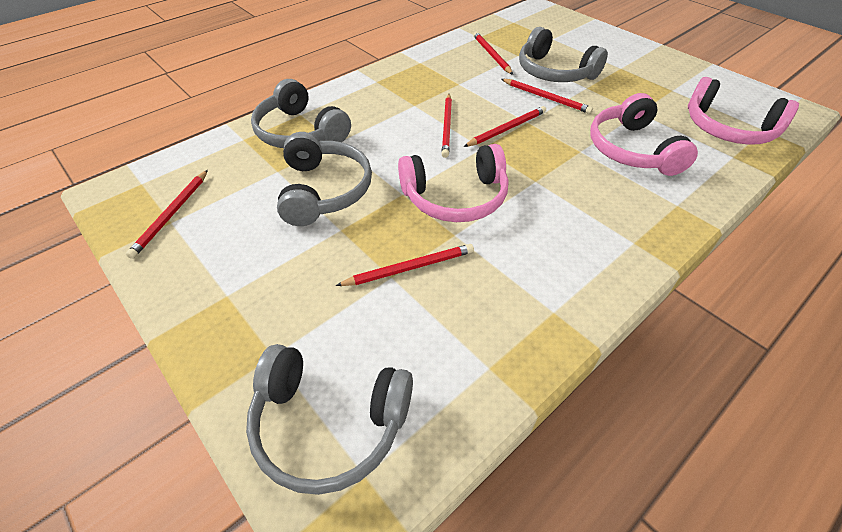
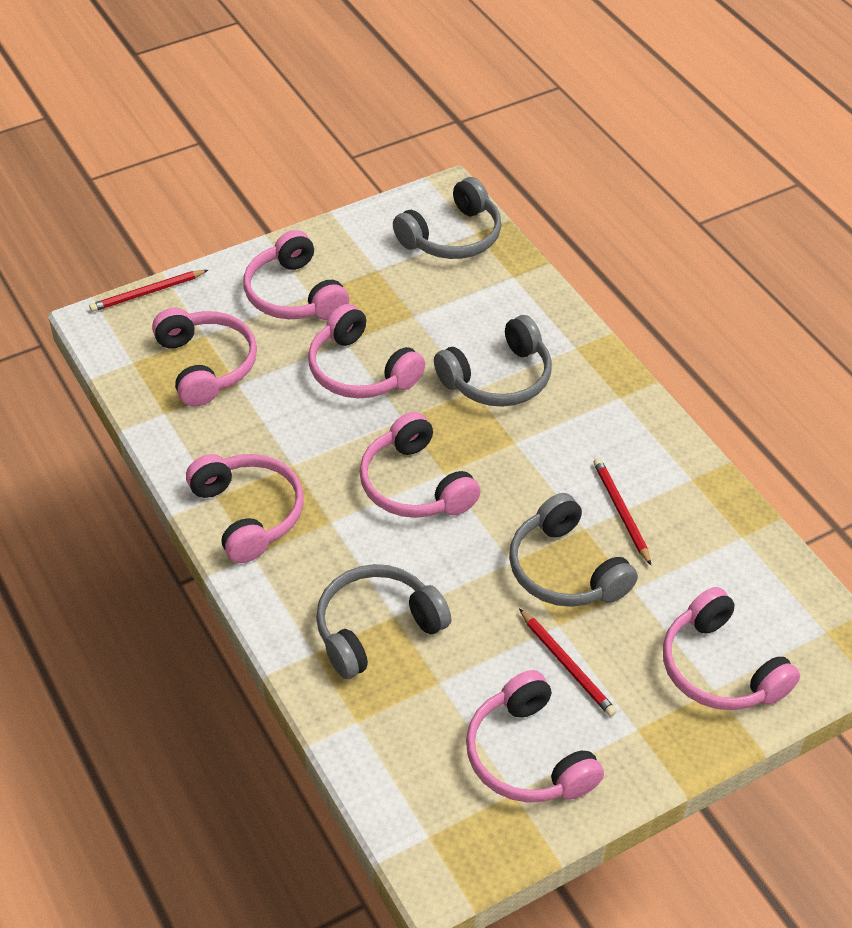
pink headphones: [398,144,508,222] [590,93,698,176] [688,77,799,145] = 3 -> [152,308,257,407] [186,454,304,563] [243,230,349,320] [308,304,425,398] [359,412,480,518] [466,670,604,803] [663,587,800,710] = 7
red pencil: [126,170,208,259] [336,244,474,286] [442,94,452,158] [464,106,546,147] [473,32,513,75] [501,79,593,114] = 6 -> [89,270,208,312] [519,609,617,717] [593,458,651,565] = 3

